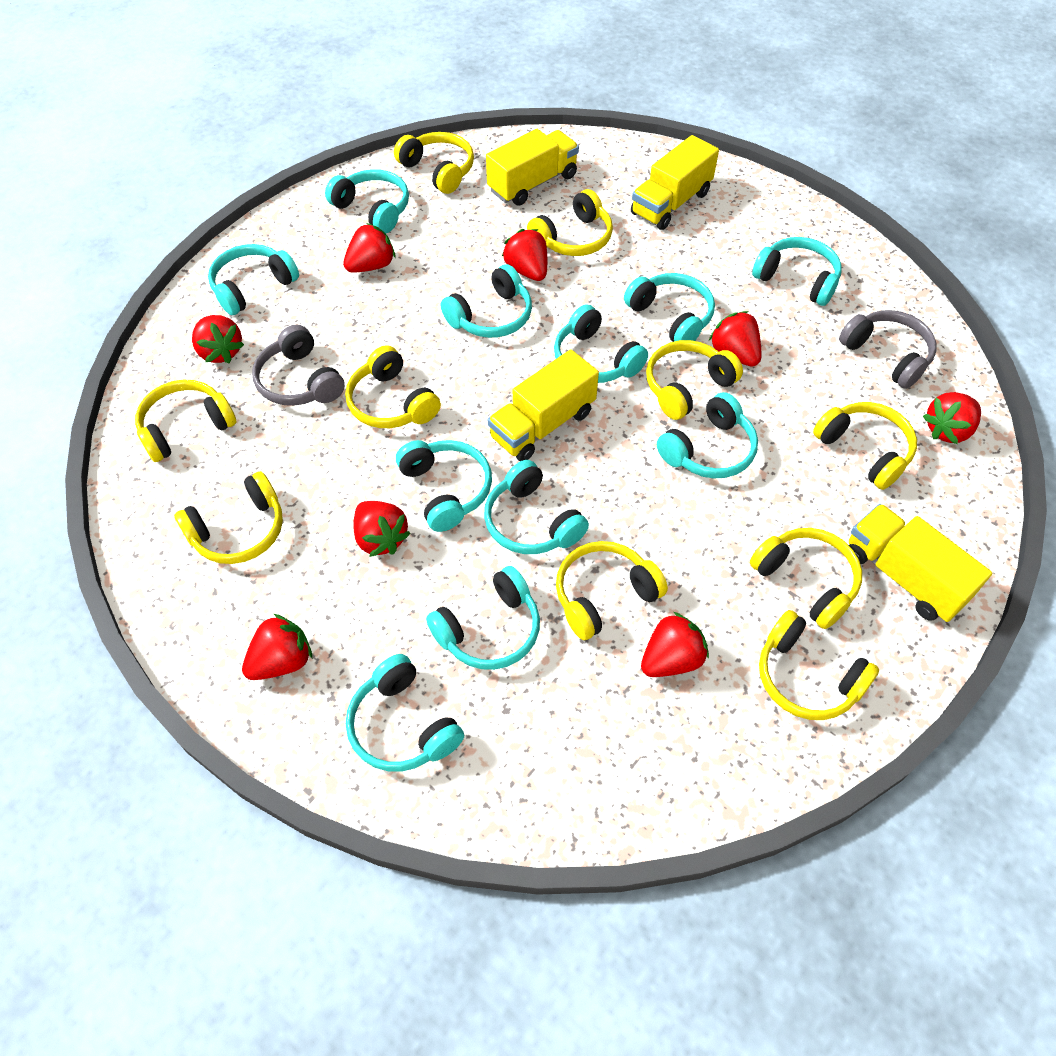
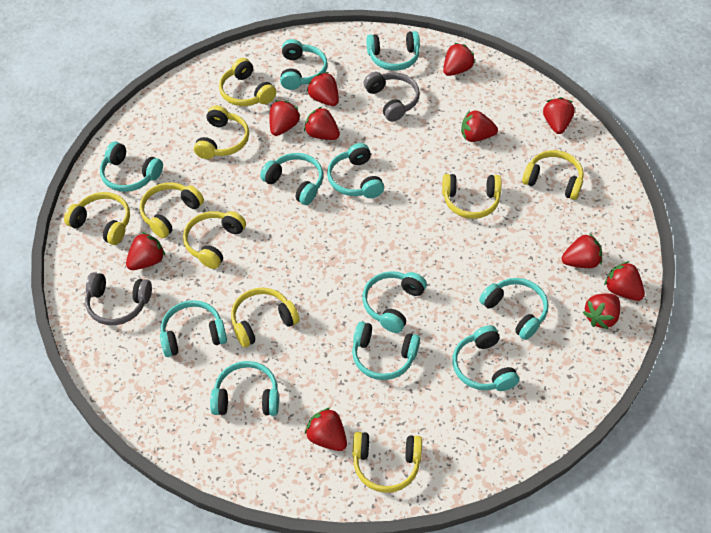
red strawberry: [192,315,244,364] [242,614,312,680] [343,223,396,273] [353,501,411,557] [502,229,547,281] [641,612,709,677] [709,311,762,367] [923,392,981,444] = 8 -> [126,232,165,270] [269,100,301,136] [304,107,340,140] [304,407,347,451] [307,72,339,106] [443,43,475,76] [461,110,498,142] [543,97,575,134] [561,233,602,268] [583,293,620,329] [604,261,645,301] = 11
yellow headphones: [135,380,237,462] [174,471,283,564] [345,345,441,428] [394,132,474,194] [527,189,613,256] [556,541,668,640] [646,340,743,420] [750,528,862,629] [759,610,879,720] [813,402,917,490] = 10 -> [64,192,130,245] [140,183,204,238] [183,211,246,269] [194,105,249,159] [219,58,276,106] [231,288,300,347] [352,432,422,493] [442,174,502,219] [522,150,584,200] = 9
yellow truck: [486,129,579,206] [488,349,599,461] [631,135,719,230] [849,504,992,622] = 4 -> none = 0

